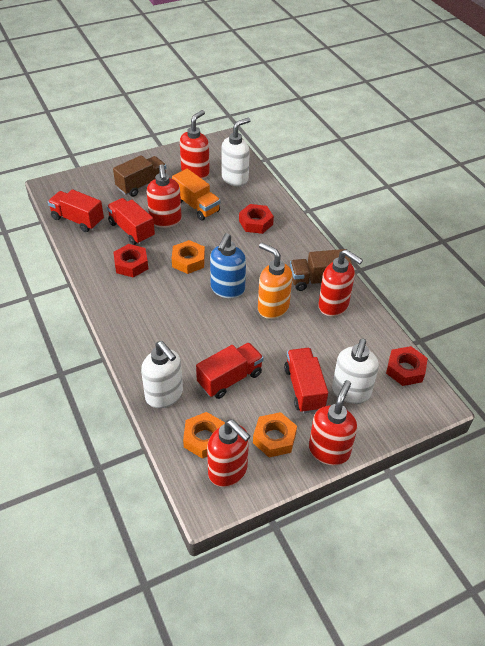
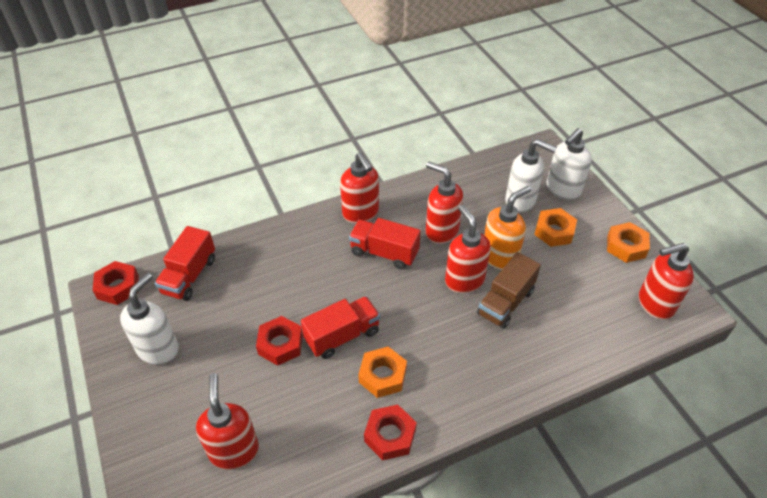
blue soap dispenser: [210,233,246,298] = 1 -> none = 0
brown truck: [113,155,166,197] [290,249,352,291] = 2 -> [477,252,541,329] = 1
orange truck: [172,169,220,220] = 1 -> none = 0
red truck: [48,189,104,232] [107,198,155,245] [196,343,264,399] [284,348,328,413] = 4 -> [155,226,215,301] [301,296,380,359] [349,218,421,270] = 3

